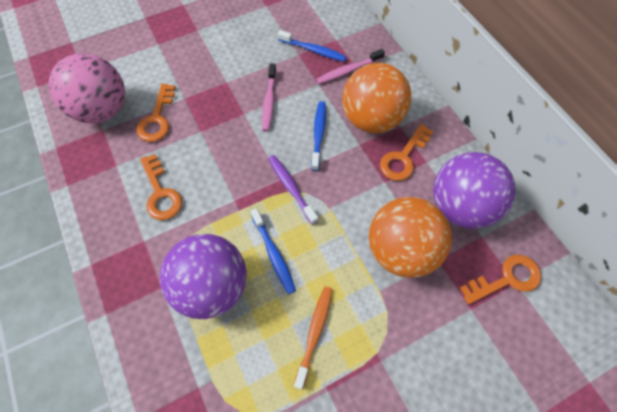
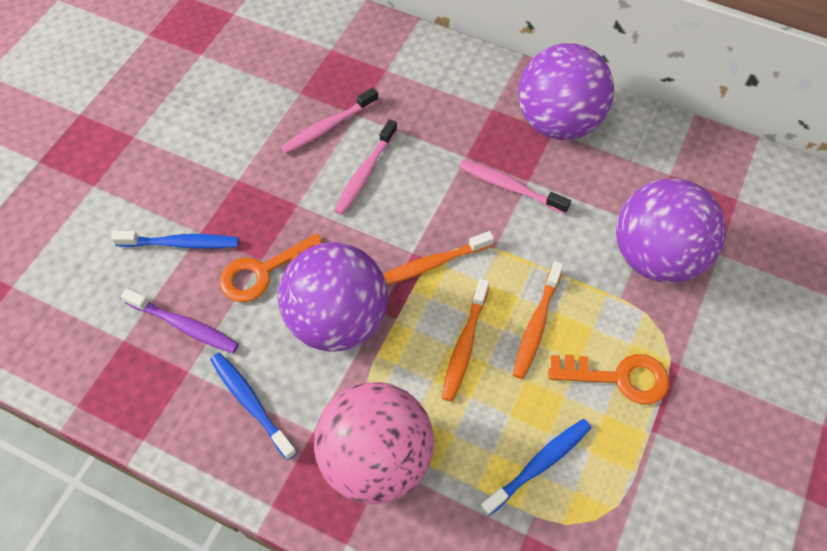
orange ball: [342,63,411,133] [369,197,452,278] = 2 -> none = 0
orange key: [136,84,176,142] [140,154,182,220] [380,124,433,181] [460,255,541,304] = 4 -> [220,233,322,302] [548,354,669,404] = 2
orange toothbrush: [294,286,333,389] = 1 -> [383,231,494,285] [442,279,489,402] [513,261,564,379] = 3
pink toothbrush: [262,63,276,131] [316,49,385,84] = 2 -> [281,88,379,154] [334,119,397,215] [459,160,571,214] = 3
purple ball: [160,234,246,319] [433,152,515,229] = 2 -> [278,242,388,352] [518,43,614,140] [616,178,726,283] = 3

